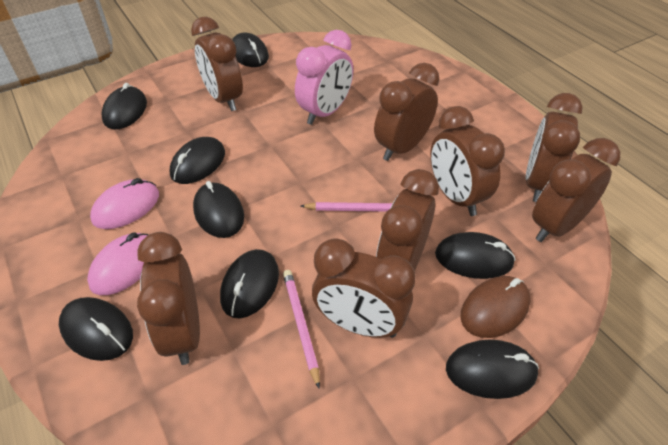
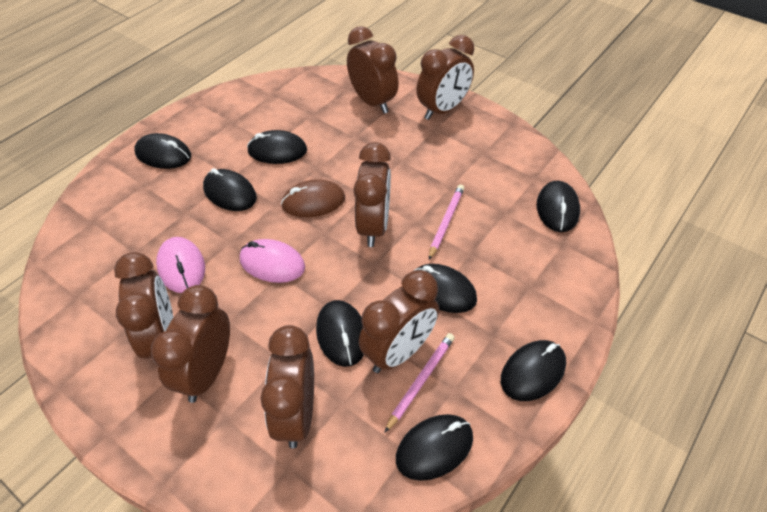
brown clock: [137,232,200,365] [191,17,243,111] [312,238,416,338] [374,63,439,161] [376,169,439,270] [430,106,505,216] [526,93,583,202] [532,138,620,242] = 8 -> [114,252,174,359] [151,285,230,403] [260,325,314,449] [347,26,399,114] [353,142,391,247] [359,270,439,373] [416,35,474,120] = 7
pink clock: [295,30,353,125] = 1 -> none = 0

